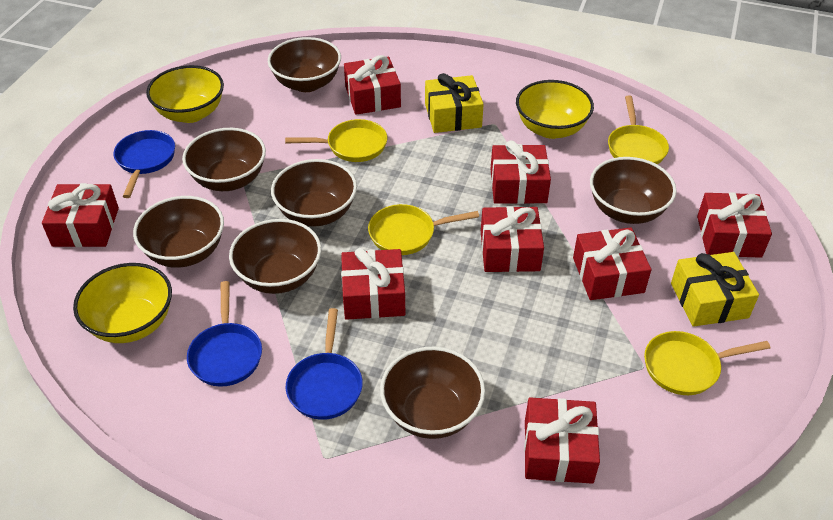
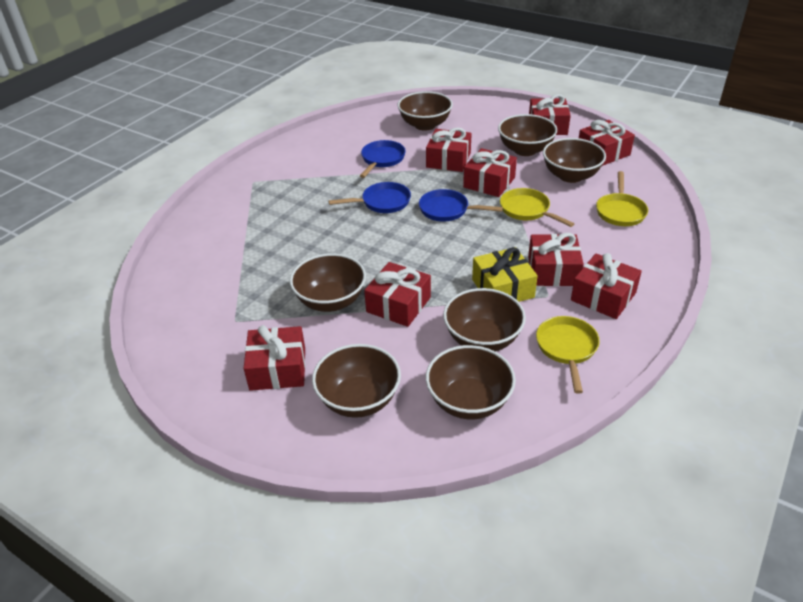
yellow bowl: [73,263,172,343] [146,65,224,123] [516,80,594,139] = 3 -> none = 0
yellow gift: [425,73,484,133] [671,252,759,327] = 2 -> [472,247,538,302] = 1
yellow pan: [285,119,387,162] [368,204,479,255] [608,95,669,164] [644,331,770,395] = 4 -> [500,188,574,227] [536,316,600,394] [596,171,648,226] = 3

